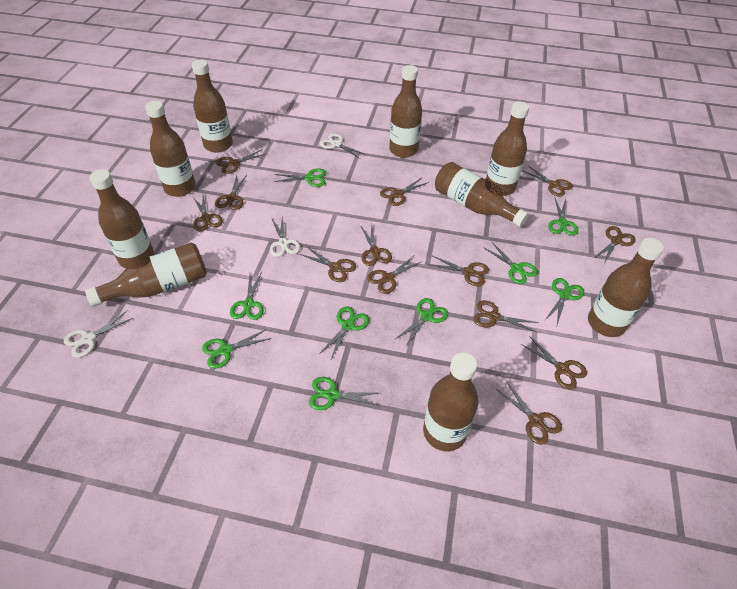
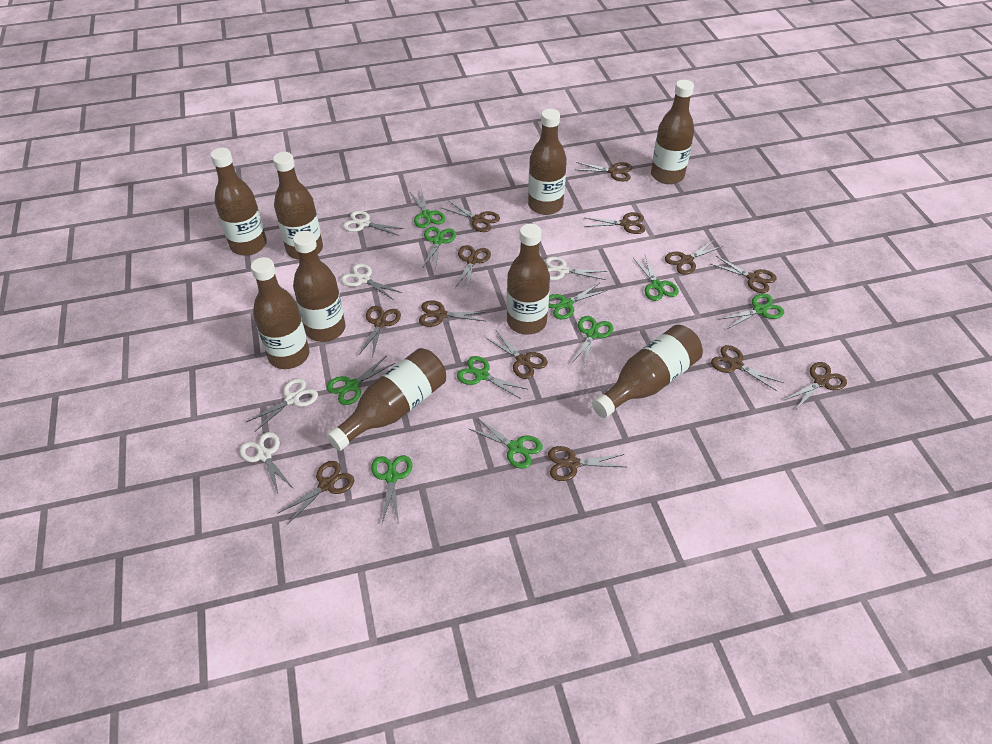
green scissors: [202,329,271,369] [230,272,264,320] [274,169,326,187] [309,377,380,410] [319,307,369,361] [394,298,448,347] [483,242,538,284] [545,278,584,325] [549,199,578,236] = 9 -> [326,356,395,405] [371,455,412,524] [410,190,445,228] [423,227,456,270] [457,356,527,399] [468,418,543,469] [548,283,608,319] [571,316,613,368] [633,255,679,301] [719,293,784,329] = 10
white scissors: [64,310,133,358] [270,216,300,257] [320,133,365,159] = 3 -> [239,432,294,496] [247,378,318,432] [341,263,402,300] [343,210,405,236] [545,256,607,280] = 5

